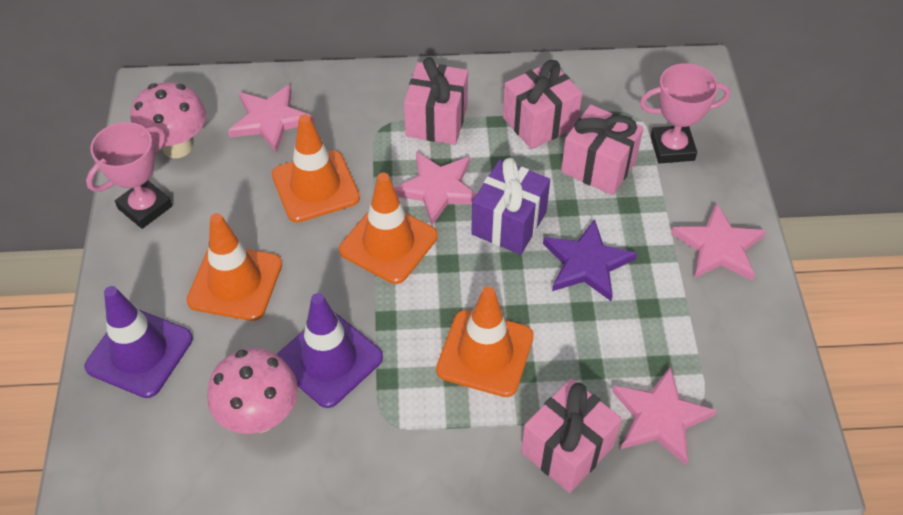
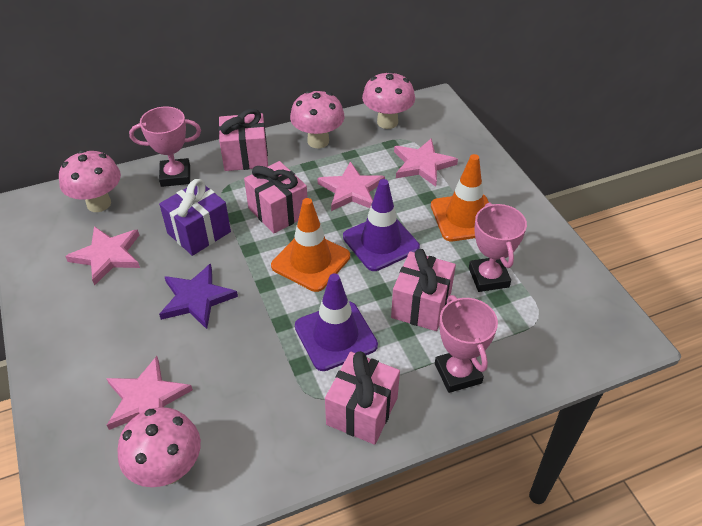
orange traffic cone: [186,213,282,321] [272,114,360,223] [339,173,438,284] [436,287,534,397] = 4 -> [271,198,350,292] [431,154,489,241] = 2
pink mushroom: [131,82,206,158] [207,348,298,434] = 2 -> [59,150,121,212] [117,407,201,487] [290,90,345,148] [362,71,415,129] = 4
pink trophy: [86,122,172,229] [640,63,730,164] = 2 -> [129,106,201,187] [435,295,498,393] [469,203,527,292] = 3

